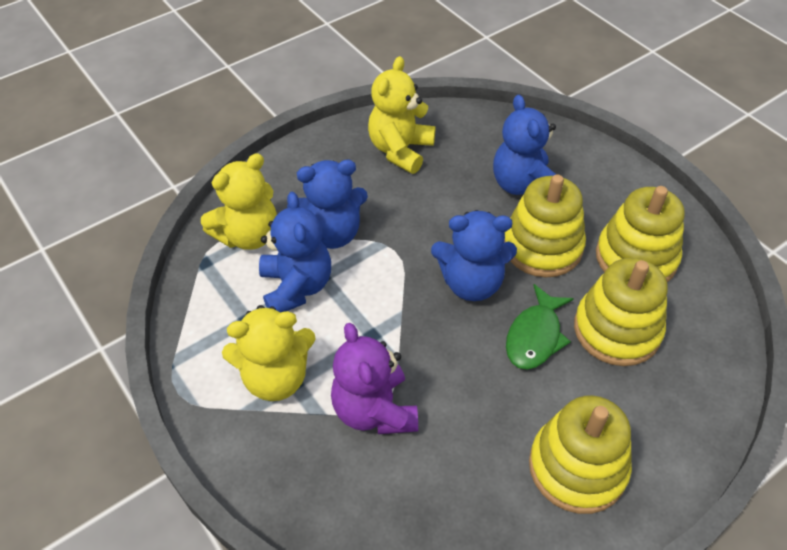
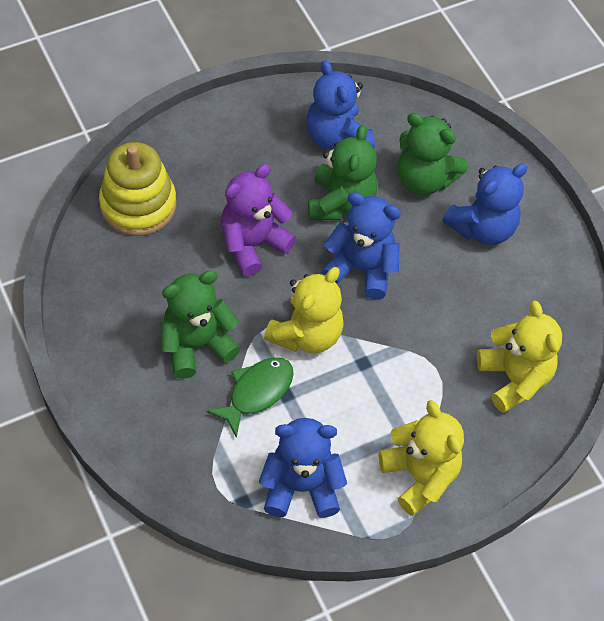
green teddy bear: none = 0 -> [161,270,240,379] [308,125,377,220] [398,113,468,195] = 3
yellow stacking toy: [504,174,586,277] [529,395,632,514] [574,258,667,366] [596,186,685,282] = 4 -> [99,142,176,236] = 1

